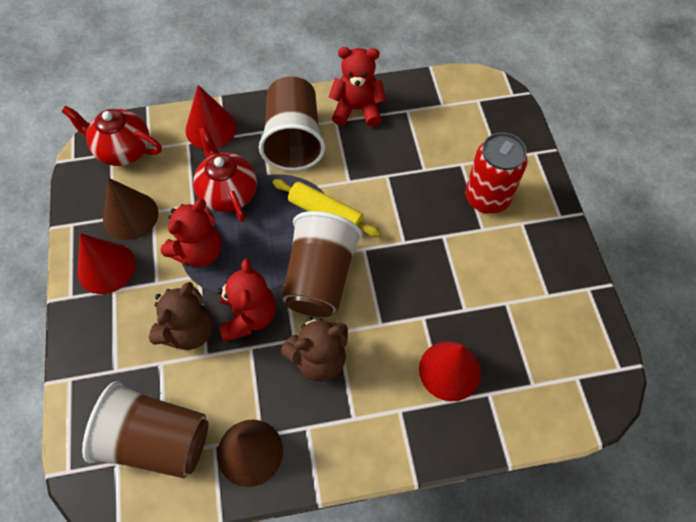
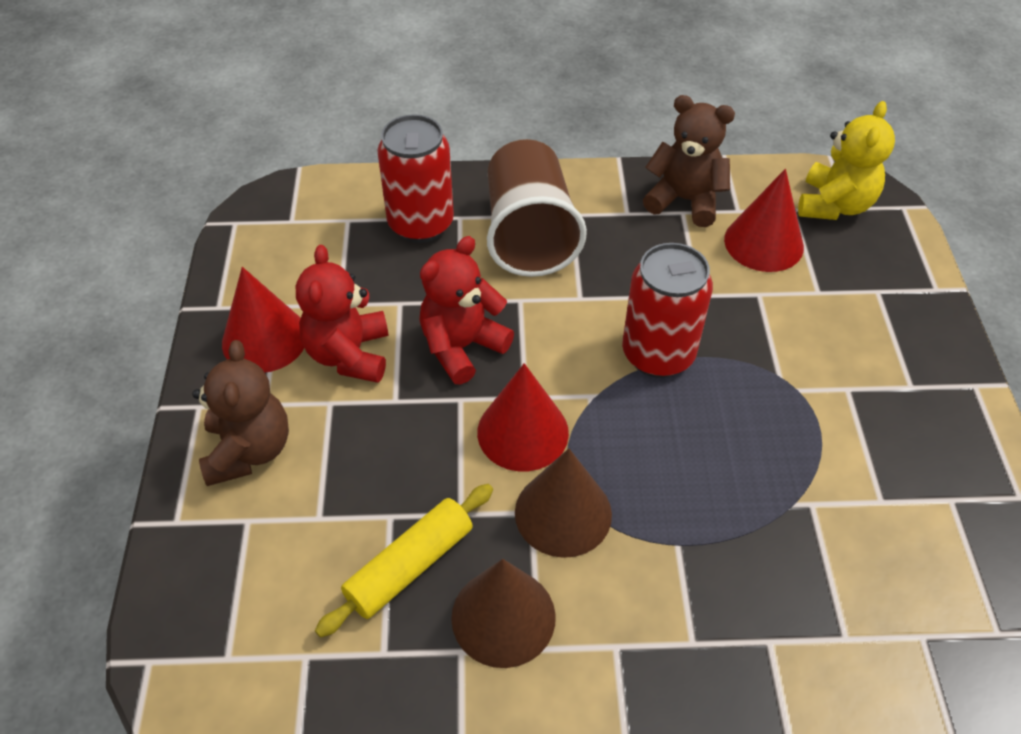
brown cup: [82,381,208,478] [259,76,325,171] [281,211,362,317] = 3 -> [487,139,587,277] = 1
red can: [465,132,528,214] = 1 -> [378,114,454,243] [622,243,713,378] = 2
red teapot: [61,106,162,166] [193,127,257,222] = 2 -> none = 0
red teddy bear: [160,199,222,267] [217,258,276,342] [329,47,386,127] = 3 -> [296,245,389,383] [420,236,514,384] = 2
yellow teddy bear: none = 0 -> [798,101,895,220] = 1

